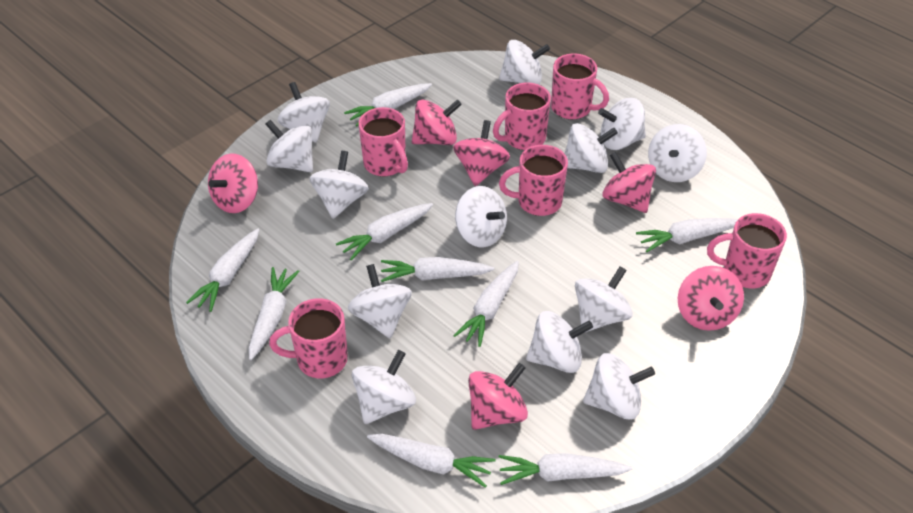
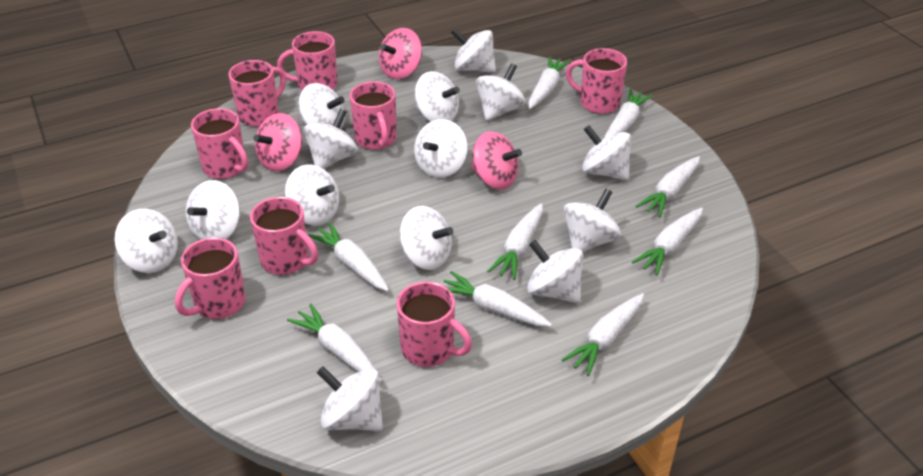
pink mug: [269,298,348,378] [359,107,408,176] [493,83,551,150] [499,145,568,216] [551,54,609,119] [707,213,787,288] = 6 -> [175,237,246,319] [191,108,248,179] [228,60,286,126] [250,197,318,275] [277,31,338,90] [350,81,397,150] [397,282,472,367] [566,48,627,114] = 8
pink spinning top: [208,153,258,213] [412,99,462,145] [453,120,510,186] [468,363,528,430] [603,152,656,213] [678,266,744,331] = 6 -> [253,113,302,171] [379,28,422,79] [471,131,522,190] = 3
white spinning top: [265,120,313,172] [278,82,330,142] [310,151,369,219] [348,264,412,338] [352,350,416,424] [455,186,507,247] [499,40,550,84] [526,311,593,373] [564,123,618,173] [575,266,633,333] [583,353,655,420] [598,98,646,150] [648,124,707,182] = 13 -> [115,209,178,273] [186,180,240,240] [285,165,339,226] [298,83,345,129] [303,109,358,169] [317,366,383,431] [400,206,453,270] [414,119,468,178] [415,71,460,122] [451,28,496,72] [476,63,525,121] [527,240,583,303] [563,189,621,252] [582,125,631,180] = 14

